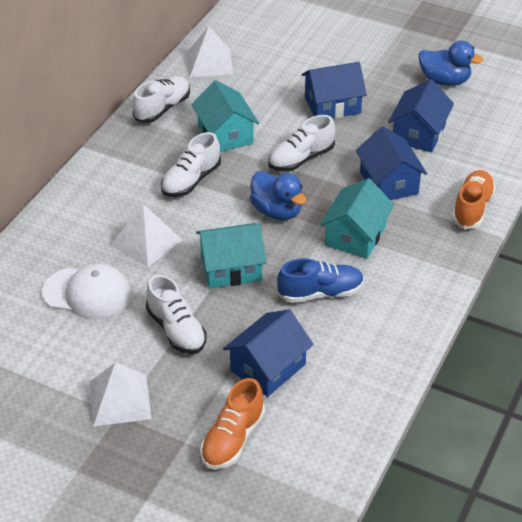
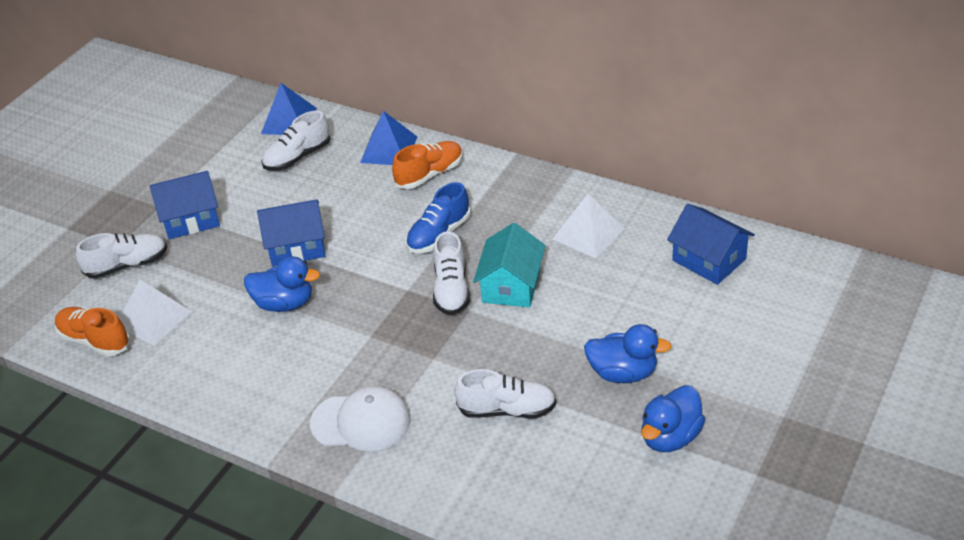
blue duck: [250,171,306,220] [419,41,484,86] = 2 -> [244,256,320,312] [584,324,672,383] [641,385,705,452] = 3
blue house: [223,309,314,397] [301,62,367,119] [356,126,427,200] [388,79,454,152] = 4 -> [150,171,220,239] [257,199,325,267] [667,204,755,285] = 3
blue pyramid: none = 0 -> [261,83,317,135] [360,111,417,165] = 2
turquoise house: [191,80,259,152] [196,223,267,288] [320,178,394,259] = 3 -> [473,223,546,307] = 1
white pyramid: [90,362,152,427] [111,204,182,267] [187,26,234,77] = 3 -> [119,280,192,346] [553,194,625,258] = 2

